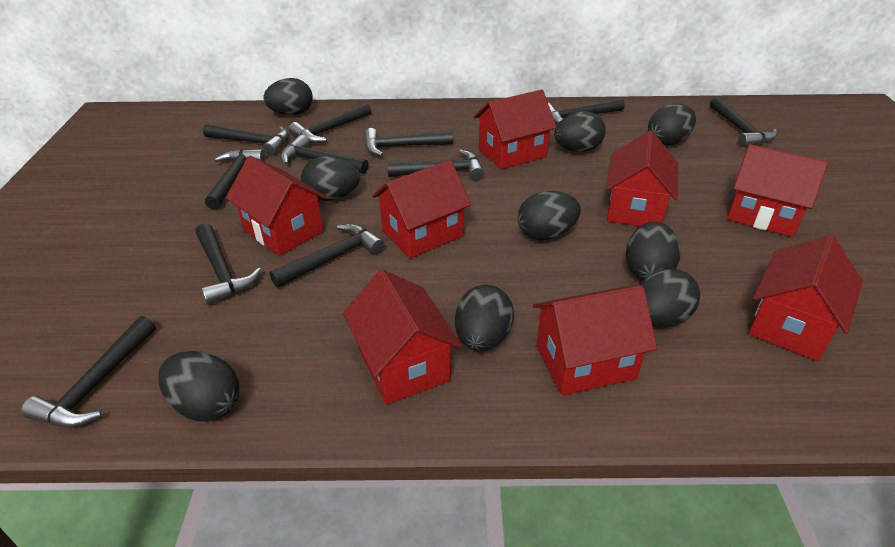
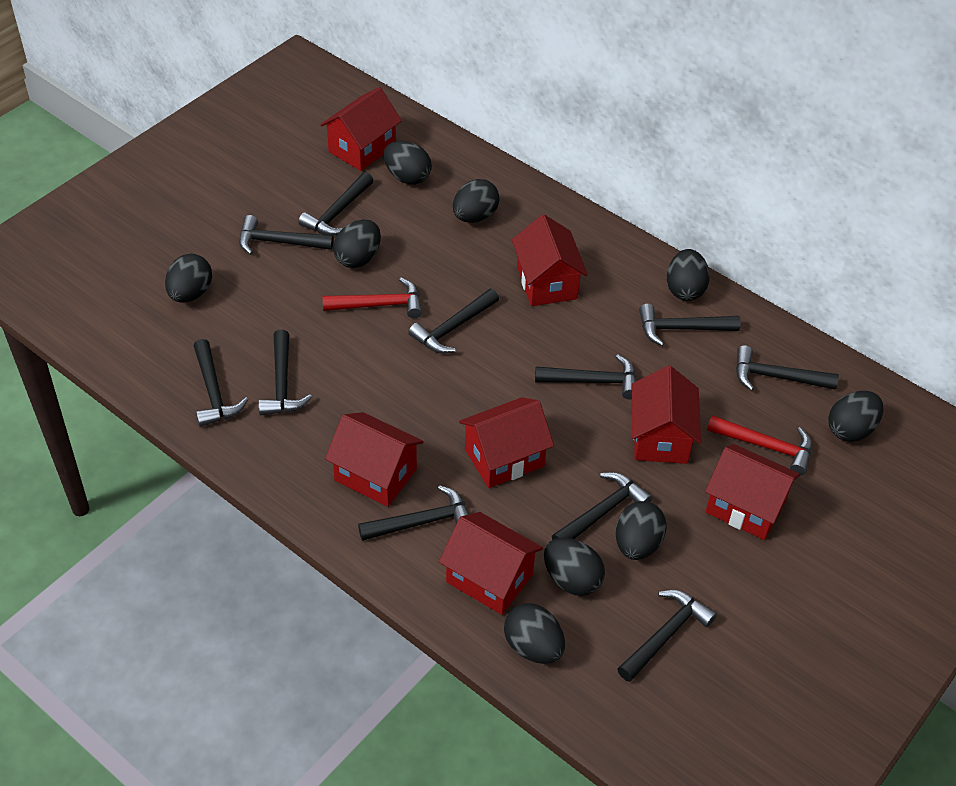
red hammer: none = 0 -> [323,278,422,318] [707,415,812,476] = 2
red house: [226,156,326,256] [343,269,461,405] [372,160,471,258] [474,89,556,169] [533,285,657,396] [606,131,678,226] [727,144,828,237] [749,235,863,361] = 8 -> [320,87,402,171] [325,412,424,507] [439,512,543,615] [459,397,554,488] [512,214,588,306] [632,366,701,464] [705,444,800,540] = 7

